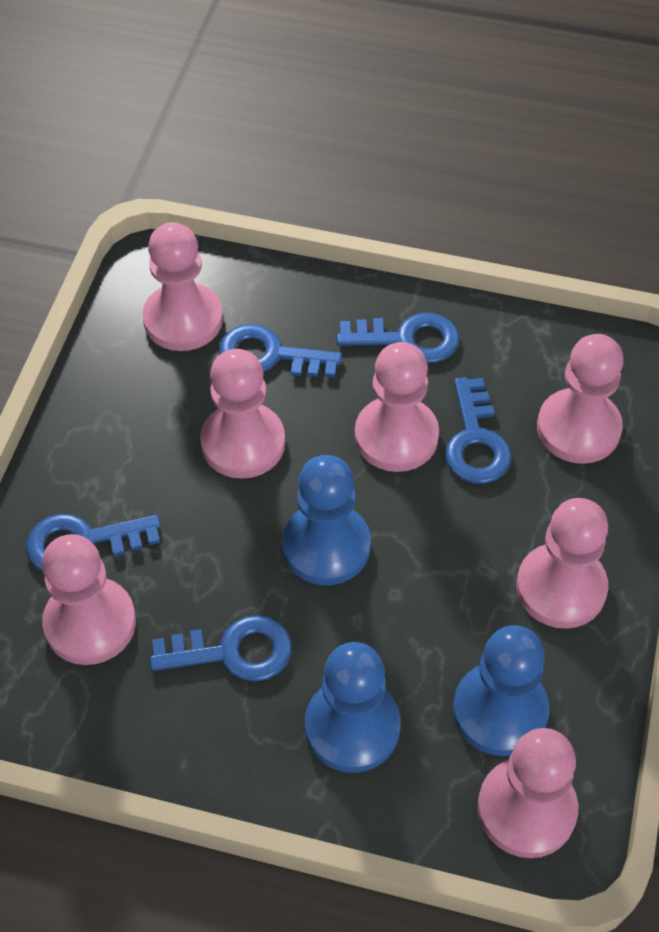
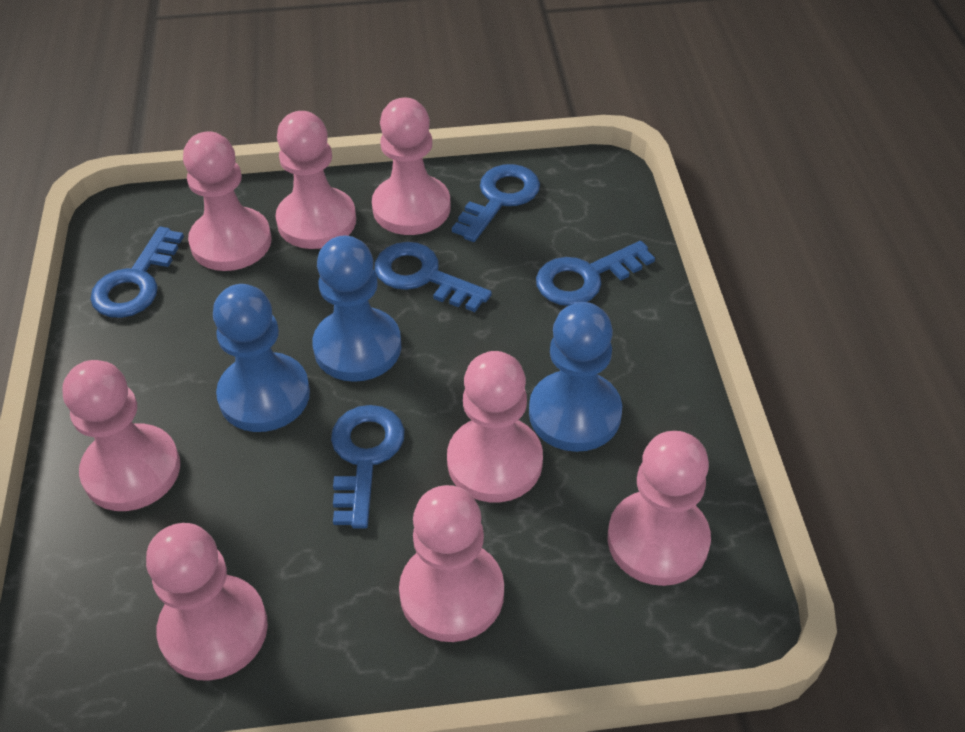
pink pawn: [42,534,136,665] [143,222,223,351] [200,349,285,479] [355,342,439,472] [477,728,578,858] [516,498,608,629] [537,334,624,464] = 7 -> [62,360,180,511] [146,523,268,681] [183,131,272,271] [275,111,356,249] [372,98,451,235] [399,485,504,642] [447,351,543,502] [607,431,711,586] = 8

